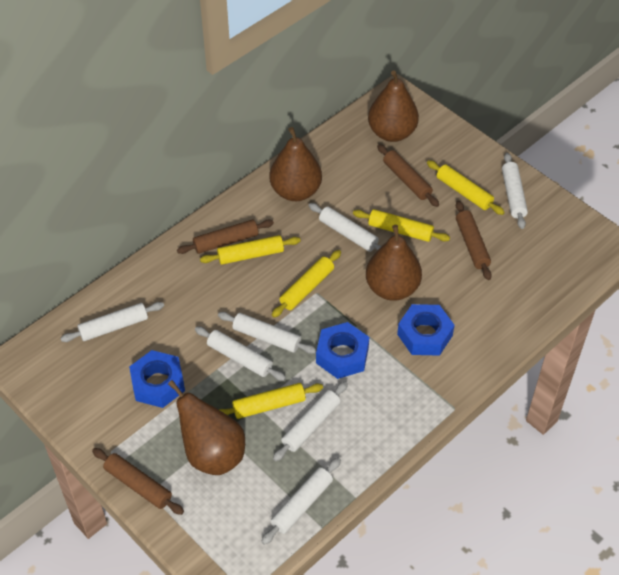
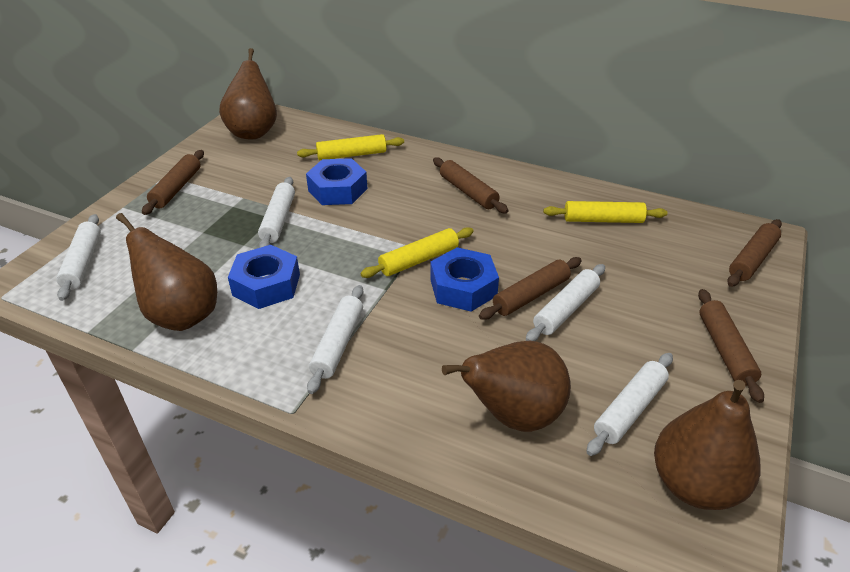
brown rolling pin: [92,448,184,515] [177,220,274,254] [377,144,439,207] [456,201,492,280] = 4 -> [142,150,204,215] [433,157,509,213] [479,257,582,320] [698,289,764,403] [727,219,782,287] = 5
white rolling pin: [61,302,164,342] [195,327,286,381] [218,312,317,354] [261,458,341,545] [273,381,348,461] [309,203,381,252] [502,153,528,229] = 7 -> [56,214,101,301] [258,177,295,248] [307,285,363,394] [526,264,605,341] [587,353,673,456] = 5
yellow rolling pin: [200,235,301,265] [219,383,323,419] [272,250,341,318] [353,209,450,242] [427,160,505,215] = 5 -> [297,134,404,160] [360,227,474,278] [543,201,667,223] = 3

